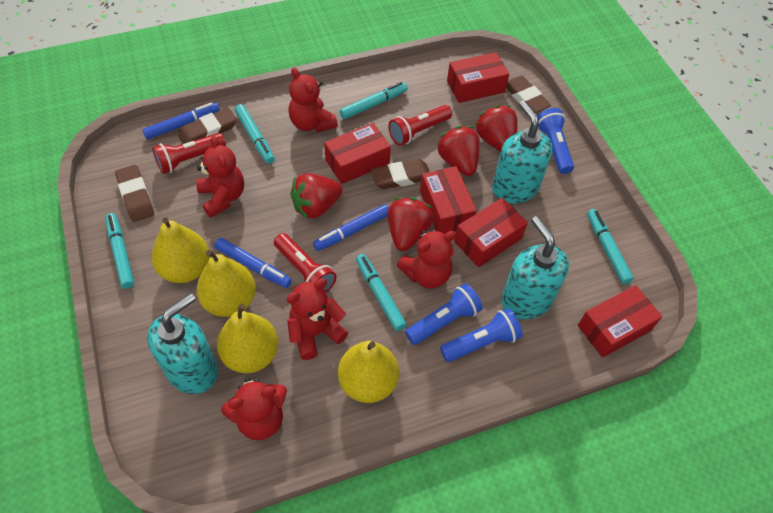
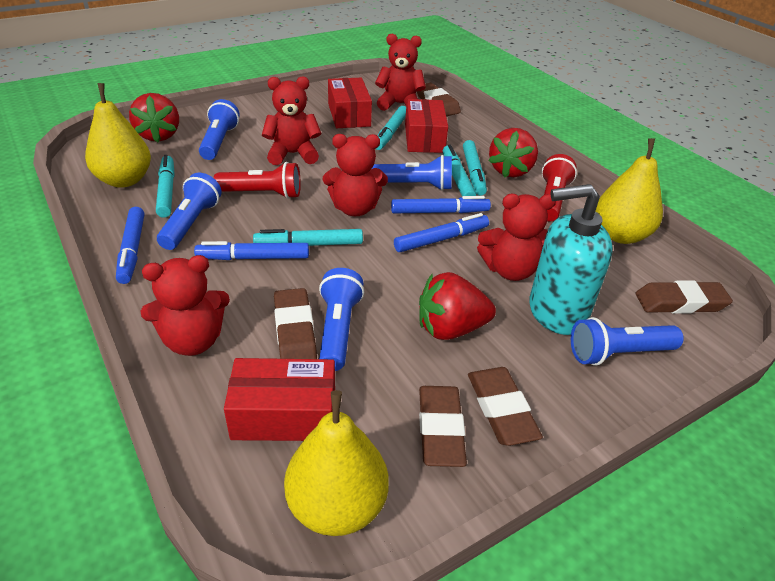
blue flashlight: [405,284,483,345] [440,308,523,362] [538,108,574,174] = 3 -> [157,173,222,250] [199,99,240,160] [319,268,364,371] [372,155,452,190] [571,317,684,366] = 5
blue marker: [142,102,220,139] [214,238,292,288] [313,204,389,251] = 3 -> [116,207,144,284] [194,241,309,260] [391,196,491,213] [394,213,489,252] = 4
brown eraser: [115,165,154,222] [178,107,237,144] [370,159,430,189] [506,76,551,113] = 4 -> [274,288,317,359] [417,83,461,116] [419,386,467,467] [468,367,543,446] [636,280,733,314] = 5
red box: [324,123,391,184] [420,166,477,234] [447,52,509,103] [454,198,528,267] [578,285,662,358] = 5 -> [224,358,335,441] [328,78,372,128] [405,99,448,153] = 3
red flashlight: [152,133,226,174] [274,233,337,292] [388,105,452,146] = 3 -> [214,162,301,199] [541,154,577,221] = 2
red strawberry: [290,173,343,219] [388,197,433,251] [437,126,480,176] [475,105,518,152] = 4 -> [129,93,179,143] [419,272,496,340] [488,128,538,177] = 3
turquoise soap dispenser: [147,293,218,394] [492,101,553,204] [501,216,569,319] = 3 -> [529,184,613,335] = 1
yellow pear: [152,218,210,283] [197,250,256,317] [217,304,279,373] [338,341,399,403] = 4 -> [85,83,151,188] [284,390,389,536] [595,138,663,244] = 3

